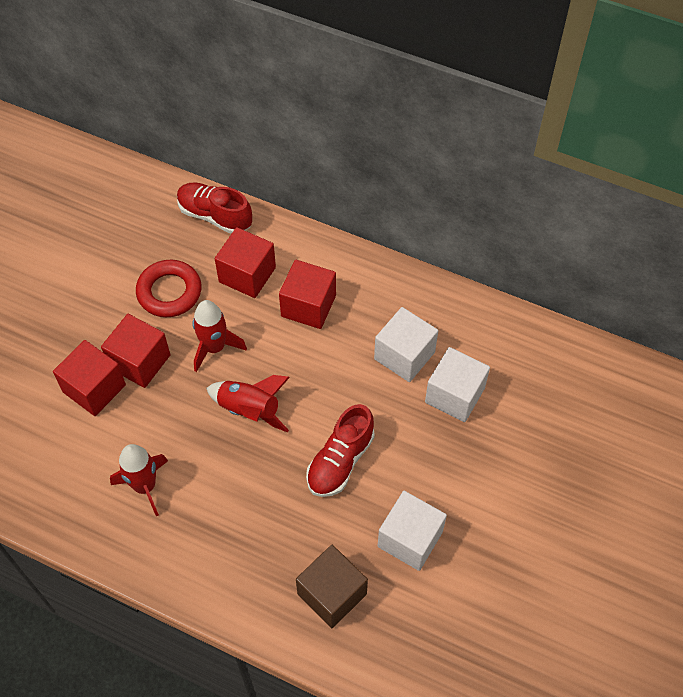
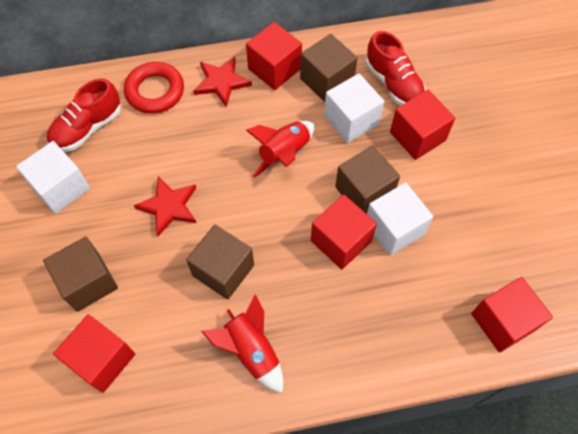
brown cube: [296,545,368,628] = 1 -> [43,237,118,312] [186,225,254,300] [300,34,358,102] [335,145,400,214] = 4
red cube: [53,340,126,416] [101,314,170,388] [215,227,276,298] [279,260,336,329] = 4 -> [53,314,135,393] [246,22,302,90] [311,194,377,269] [390,90,455,160] [471,277,553,353] = 5
red rocket: [110,444,168,516] [193,300,247,372] [206,375,290,432] = 3 -> [201,294,283,393] [246,121,314,178] = 2
red star: none = 0 -> [134,176,196,236] [193,57,252,107] = 2

